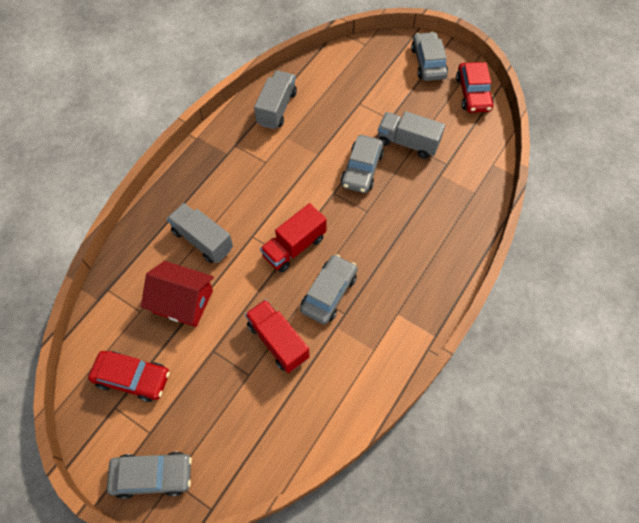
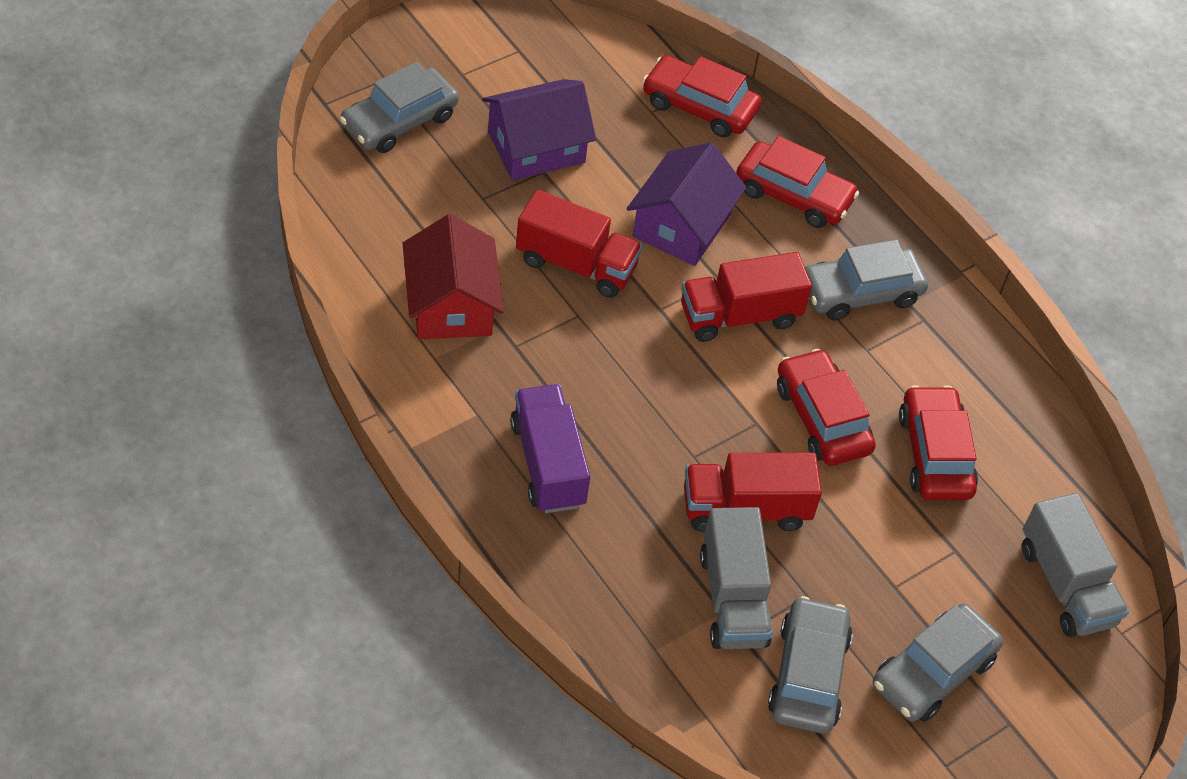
grey truck: [167,203,233,263] [254,70,297,129] [378,111,445,159] = 3 -> [700,507,773,649] [1022,493,1129,637] = 2
purple house: none = 0 -> [482,79,596,180] [627,142,747,266] = 2
purple truck: none = 0 -> [510,384,590,513] = 1
red car: [88,351,170,402] [456,62,494,113] = 2 -> [643,55,761,138] [736,136,859,228] [777,349,876,466] [899,385,978,500] = 4
red truck: [245,299,310,373] [260,203,327,272] = 2 -> [516,190,643,298] [681,252,812,342] [684,453,822,532] = 3

